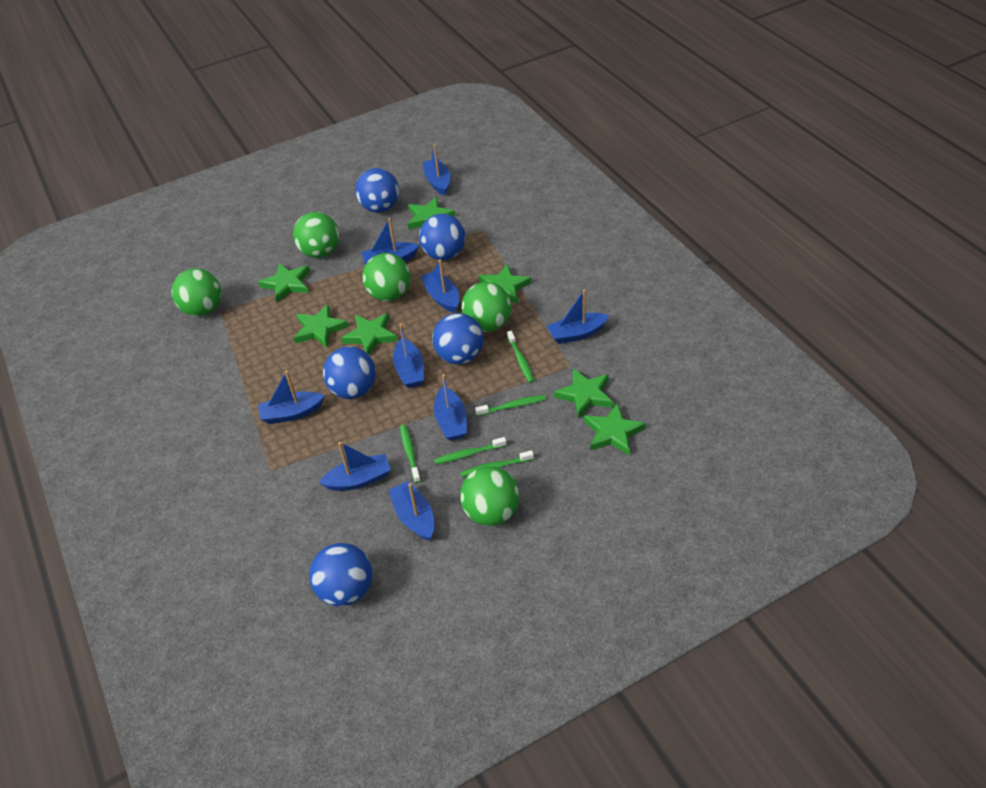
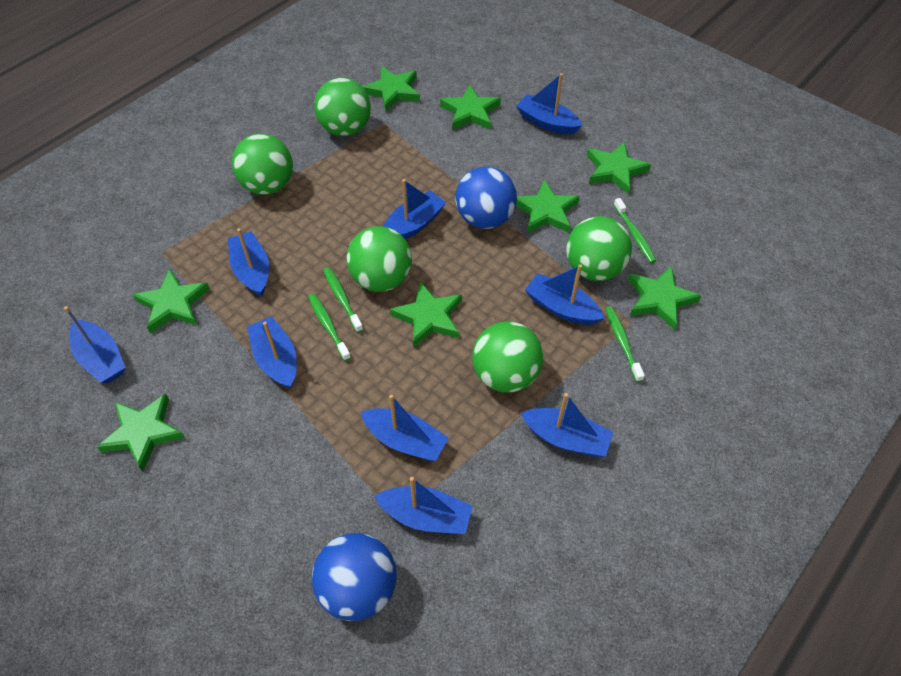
blue ball: [309,543,372,607] [323,346,376,399] [355,168,399,212] [419,214,465,260] [432,313,484,364] = 5 -> [312,533,397,621] [455,166,517,229] = 2
green star: [258,263,310,303] [294,304,348,348] [341,313,397,355] [408,197,455,230] [478,264,532,304] [554,369,613,419] [584,402,646,455] = 7 -> [97,394,185,472] [133,269,210,333] [362,66,420,111] [390,281,462,347] [440,85,501,130] [516,180,580,233] [586,141,651,194] [628,266,701,330] = 8
green toothbrush: [400,425,421,483] [434,437,506,465] [460,450,534,477] [475,395,546,416] [507,331,534,383] = 5 -> [308,293,351,361] [323,267,363,333] [605,306,645,382] [614,198,656,263] = 4

